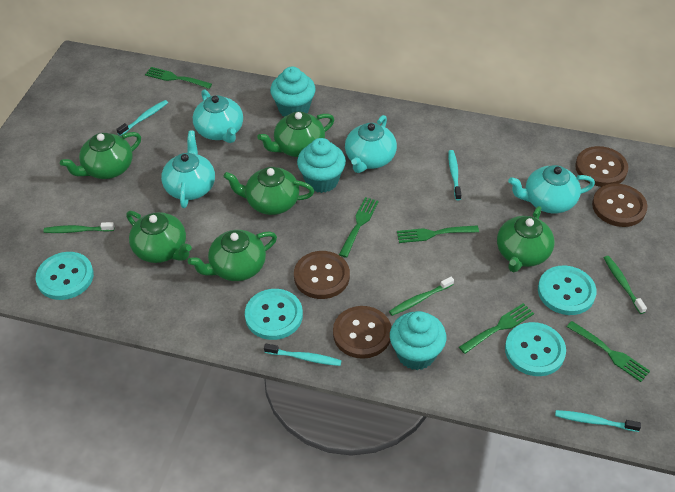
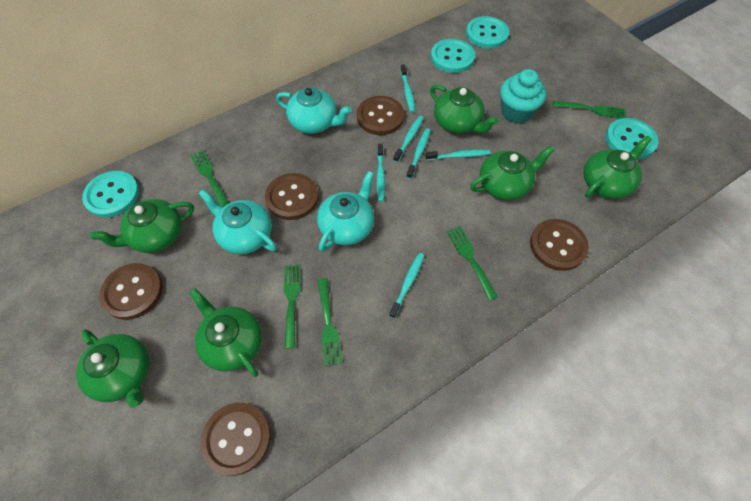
brown button: [294,251,350,299] [333,306,391,359] [575,146,628,187] [592,183,648,227] = 4 -> [99,263,163,320] [200,403,271,476] [265,173,318,220] [357,96,404,135] [530,219,589,271] = 5
green toothbrush: [43,222,114,233] [389,277,454,316] [604,256,647,314] = 3 -> none = 0
turquoise cupcake: [270,66,316,117] [297,138,346,193] [390,311,446,370] = 3 -> [500,69,546,124] = 1
turquoise teapot: [161,130,215,208] [193,89,243,143] [345,115,397,173] [508,165,595,213] = 4 -> [199,189,277,254] [276,87,352,134] [317,171,374,252] = 3
turquoise toothbrush: [116,100,168,136] [264,344,342,366] [448,150,461,200] [555,410,641,432] = 4 -> [376,144,385,202] [389,253,424,318] [393,116,424,162] [400,64,415,113] [406,128,430,179] [425,149,490,160] = 6

